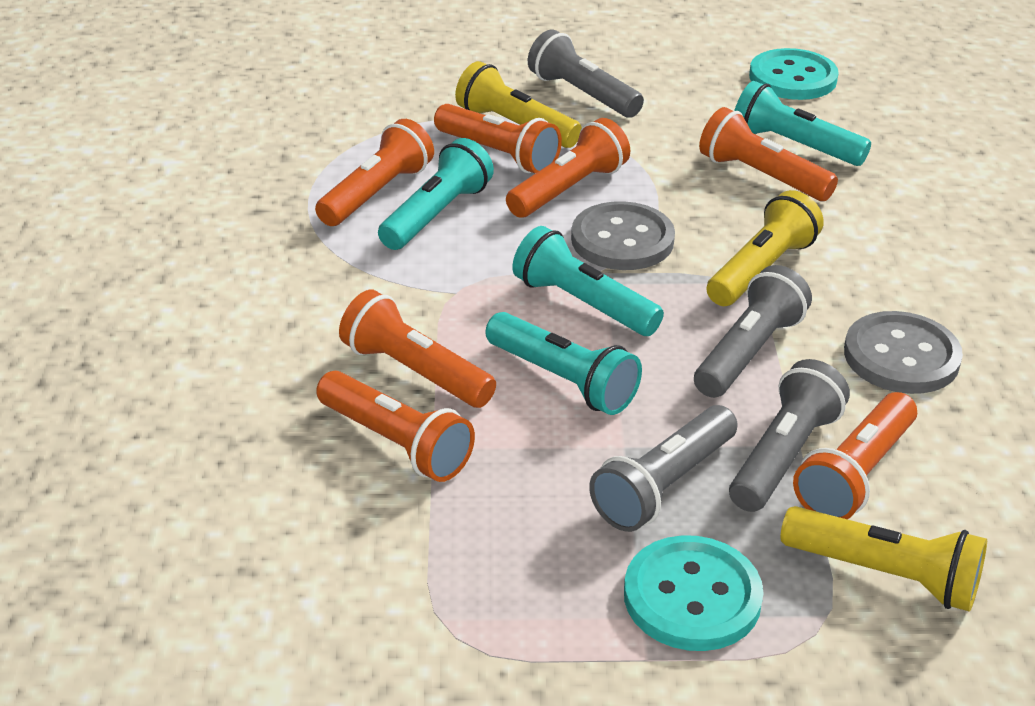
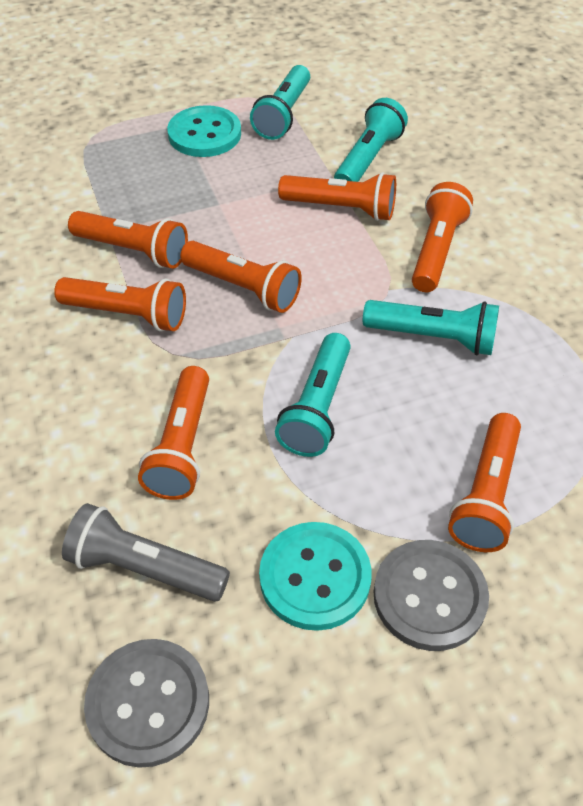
grey flashlight: [528,29,644,118] [589,405,738,532] [694,265,812,398] [729,359,850,512] = 4 -> [62,503,230,602] = 1
yellow flashlight: [455,61,582,148] [706,190,824,306] [780,506,987,612] = 3 -> none = 0

